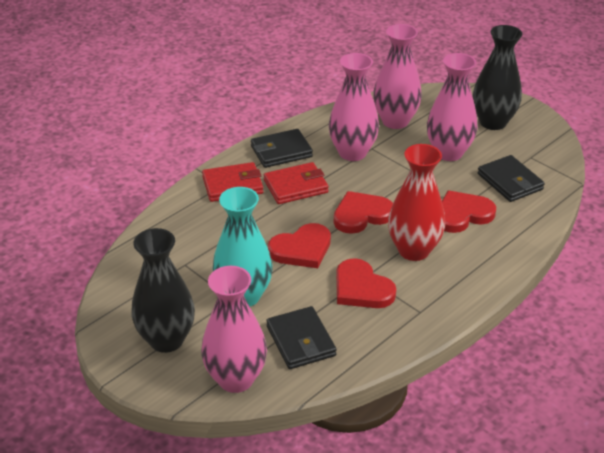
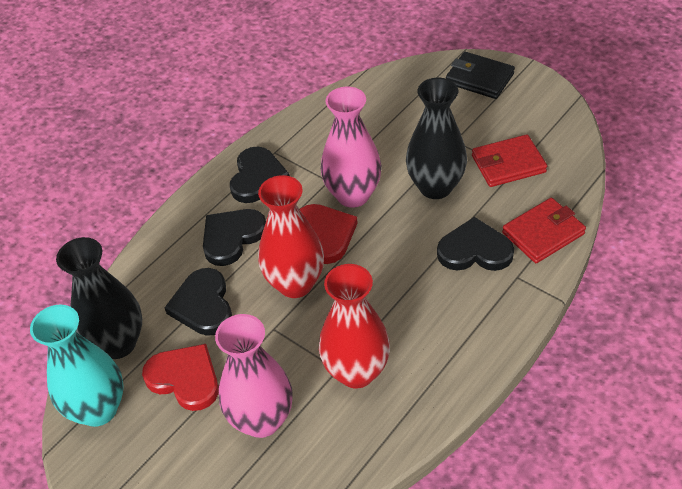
black heart: none = 0 -> [165,268,232,336] [203,209,266,266] [230,147,290,203] [437,217,514,271] = 4
black wallet: [251,129,313,168] [266,306,337,369] [478,155,545,202] = 3 -> [446,52,515,99] = 1
pink vase: [201,266,267,393] [329,53,379,161] [373,24,422,129] [427,53,478,161] = 4 -> [215,314,293,438] [321,87,382,208] = 2
red heart: [268,223,331,268] [334,191,393,234] [336,258,396,308] [442,190,496,233] = 4 -> [142,344,219,411] [299,204,357,264] = 2
red vase: [388,144,445,261] = 1 -> [258,175,324,298] [319,264,390,388] = 2

